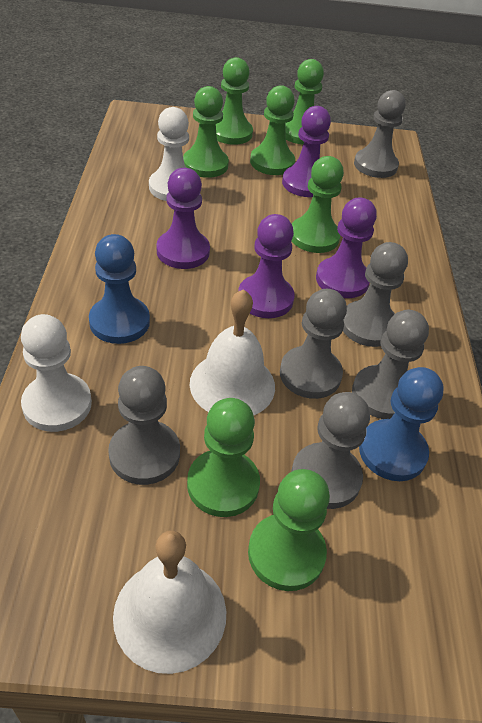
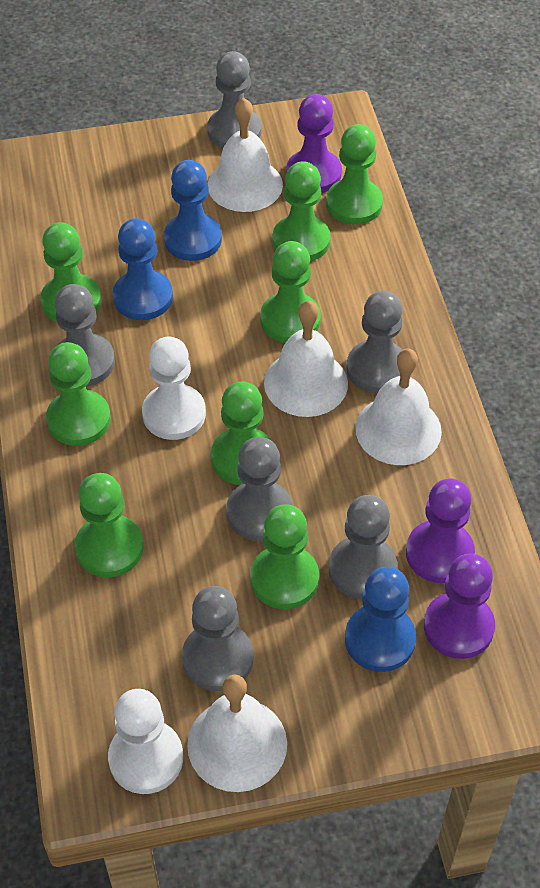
blue pawn: [89,234,150,344] [359,367,444,481] = 2 -> [113,218,173,320] [164,160,222,261] [345,567,416,672] = 3
green pawn: [183,86,229,178] [187,398,260,517] [216,57,253,145] [248,469,330,591] [250,85,295,175] [285,59,324,144] [292,156,344,253] = 7 -> [41,222,101,322] [46,342,111,446] [75,473,144,577] [211,381,273,485] [250,504,319,609] [260,241,321,343] [273,161,330,261] [326,124,383,225] = 8
purple pawn: [157,168,210,269] [238,214,295,318] [282,106,331,197] [316,198,377,298] = 4 -> [286,94,342,193] [406,479,475,583] [424,554,495,659] = 3
white bell: [113,530,226,674] [190,289,275,416] = 2 -> [187,674,287,792] [208,98,283,212] [264,300,348,417] [355,348,442,465] = 4

